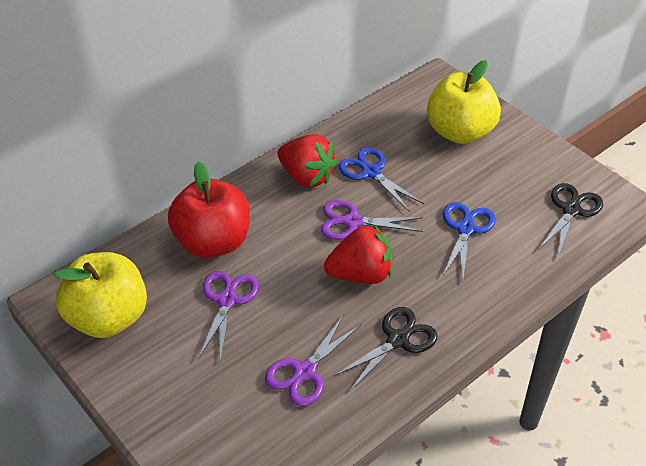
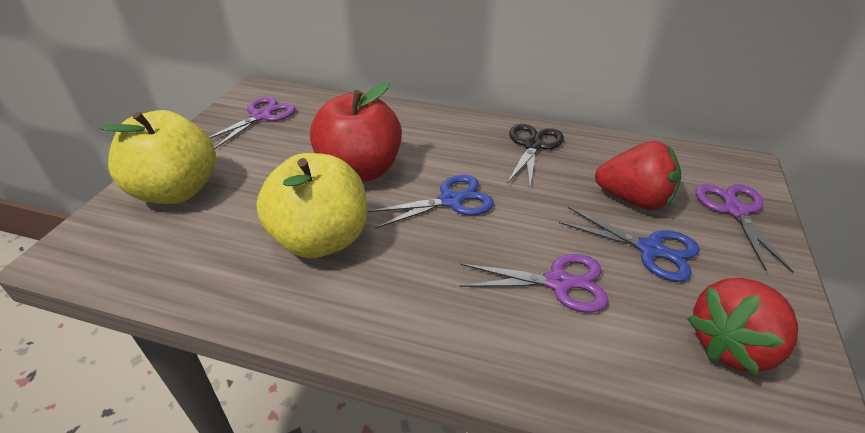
black scissors: [334,307,437,391] [538,183,603,256] = 2 -> [507,124,564,187] = 1

